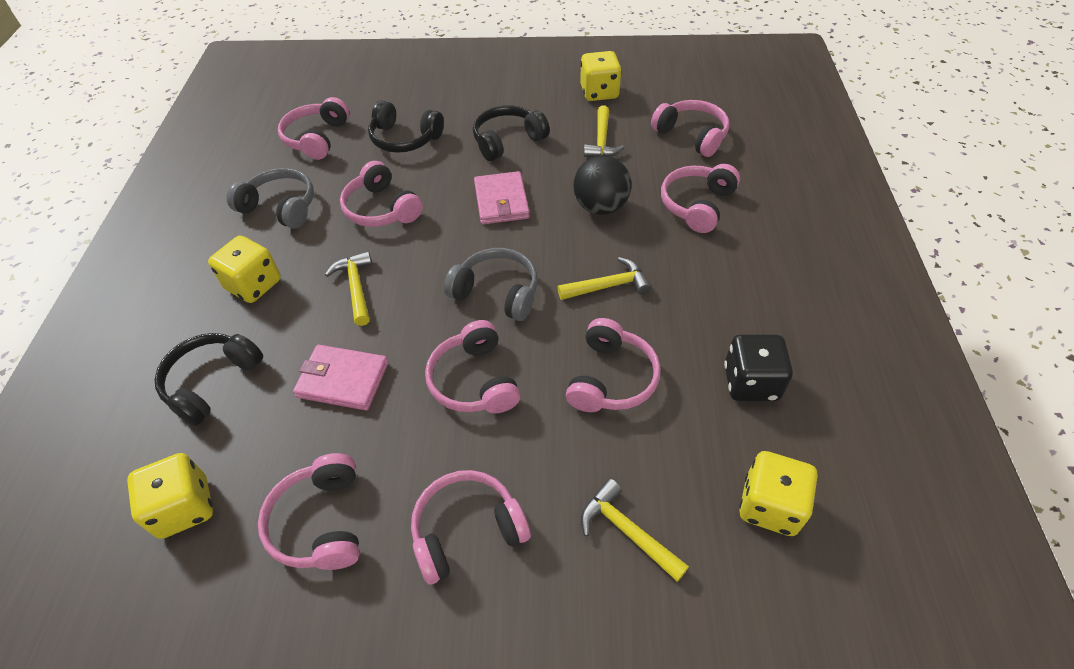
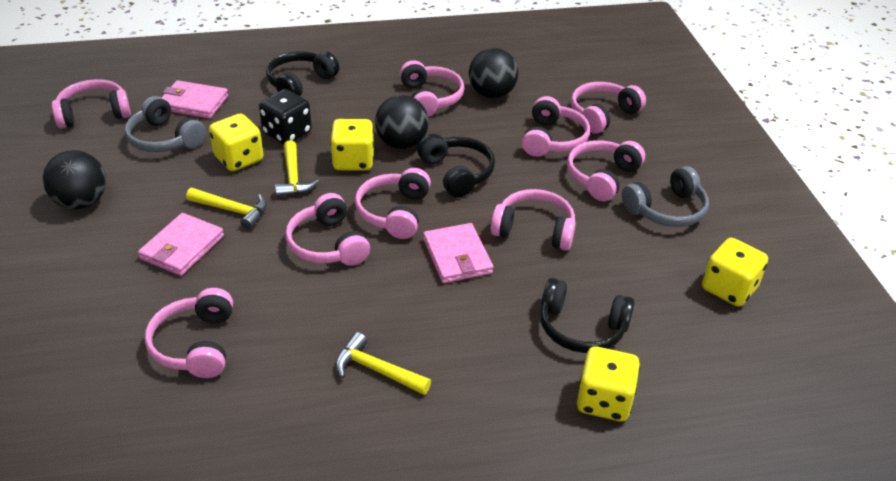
black ball: [573,156,632,215] = 1 -> [43,150,106,209] [375,95,429,149] [469,48,518,98] = 3
pink headphones: [258,453,360,570] [278,97,349,160] [340,161,423,227] [411,470,531,585] [425,320,520,413] [566,318,661,412] [651,100,729,157] [661,164,740,233] = 8 -> [52,79,131,129] [145,288,233,378] [285,193,370,266] [355,168,431,239] [400,60,465,117] [491,189,576,251] [522,96,590,157] [567,140,645,202] [571,82,646,134] = 9
pink wallet: [293,345,388,410] [474,171,530,224] = 2 -> [138,213,224,276] [161,80,228,118] [423,223,493,283] = 3
yellow hammer: [325,251,372,326] [558,257,651,300] [581,478,689,582] [584,106,625,157] = 4 -> [186,188,267,230] [275,140,319,197] [335,332,431,395] = 3

